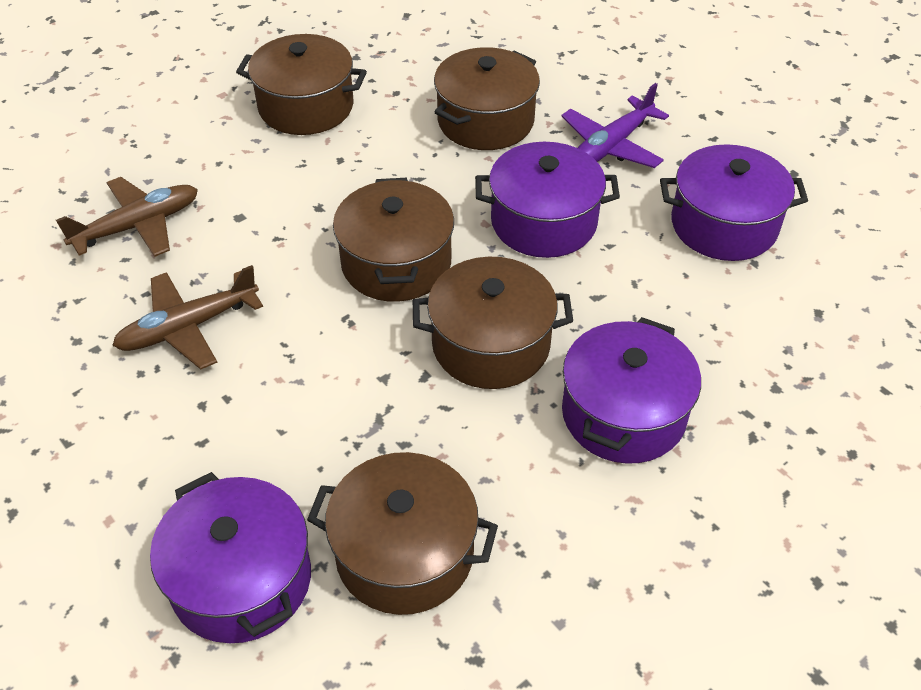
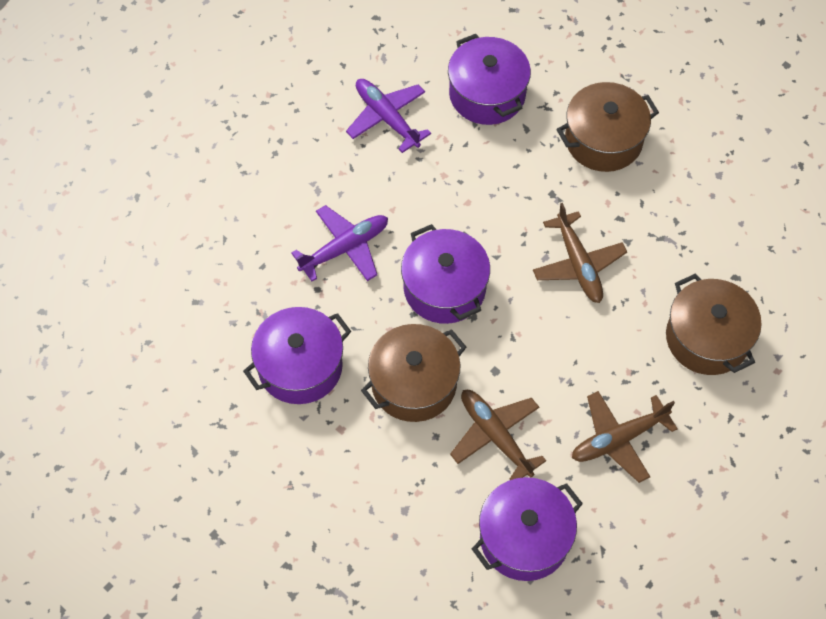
brown plane: [56,177,198,257] [112,265,263,369] = 2 -> [450,390,546,480] [533,203,627,303] [572,391,678,483] = 3
brown pot: [236,34,367,135] [307,452,498,615] [333,178,454,302] [413,257,573,389] [434,47,540,150] = 5 -> [361,324,466,422] [556,82,659,172] [666,273,762,375] = 3
purple plane: [561,83,669,168] = 1 -> [291,205,388,281] [346,79,431,153] = 2

